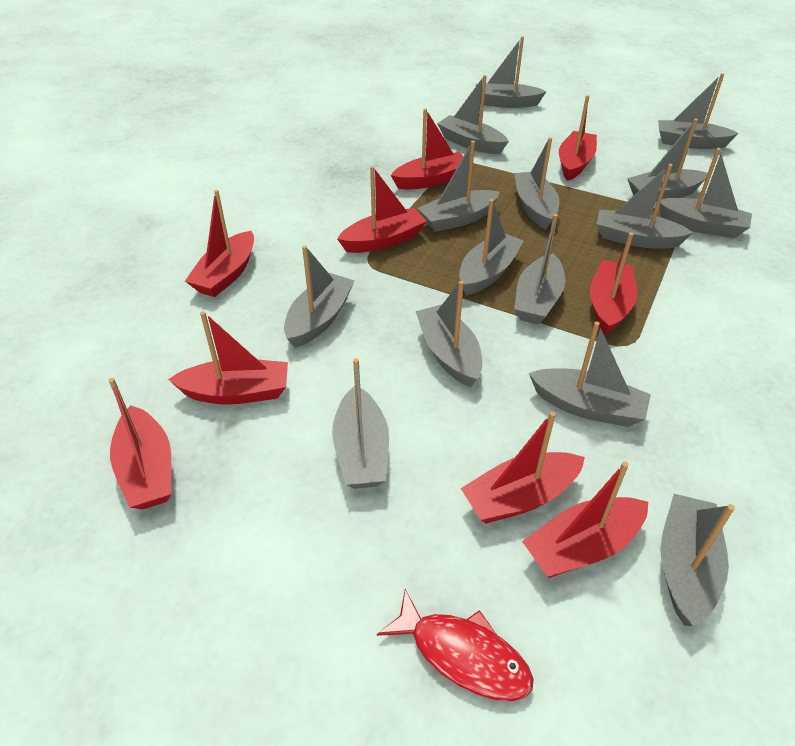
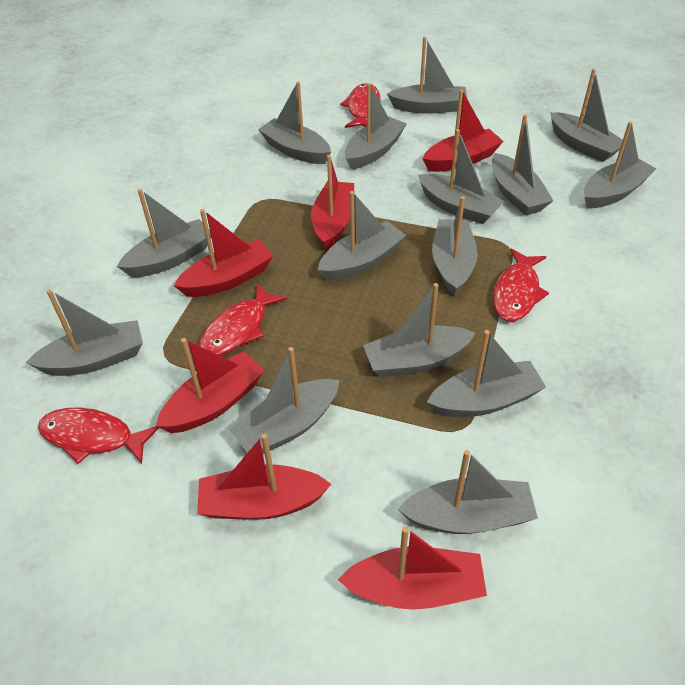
red boat: [108,378,171,509] [168,311,288,405] [185,190,254,297] [337,166,427,253] [391,108,463,190] [461,411,585,524] [522,462,648,578] [559,95,597,181] [590,232,637,335] = 9 -> [156,338,265,433] [174,209,273,297] [197,433,331,520] [311,155,355,250] [338,526,487,610] [422,89,503,172] = 6
red fish: [377,589,534,701] = 1 -> [38,407,159,464] [199,283,287,356] [340,83,380,128] [493,248,549,321] = 4

